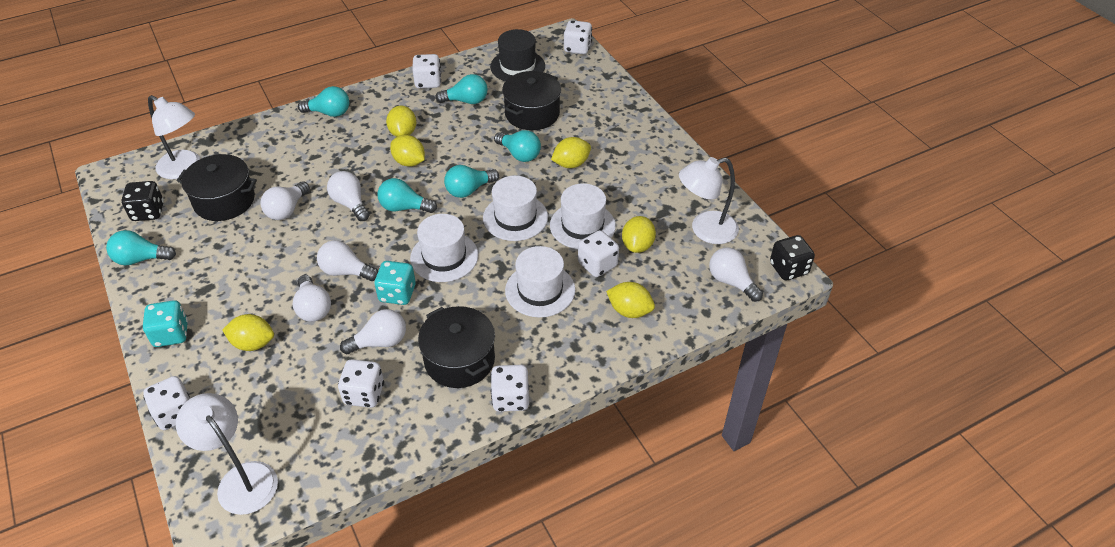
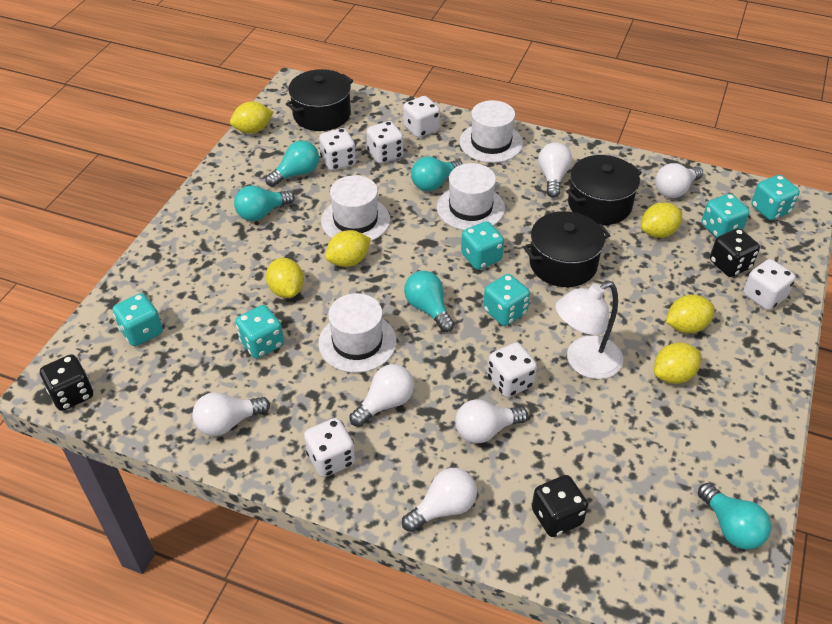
black dice: [121,181,164,221] [770,235,815,280] = 2 -> [40,354,93,411] [532,475,588,537] [710,228,760,277] = 3
black hat: [490,29,545,81] = 1 -> none = 0
turquoise dice: [143,300,188,347] [374,261,416,305] = 2 -> [113,293,163,346] [235,305,284,358] [461,221,504,270] [483,274,530,326] [702,194,749,238] [751,175,800,220] = 6
turquoise light bulb: [106,230,176,265] [298,86,349,117] [377,178,437,213] [435,74,488,104] [444,165,499,198] [494,130,541,162] = 6 -> [234,185,295,221] [265,141,319,187] [404,271,454,332] [411,157,462,191] [698,483,771,550] = 5
white lamp: [148,95,200,179] [176,393,278,515] [679,157,739,244] = 3 -> [556,282,623,379] = 1

